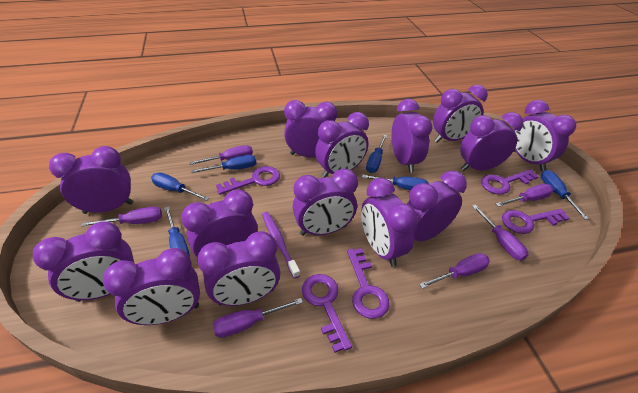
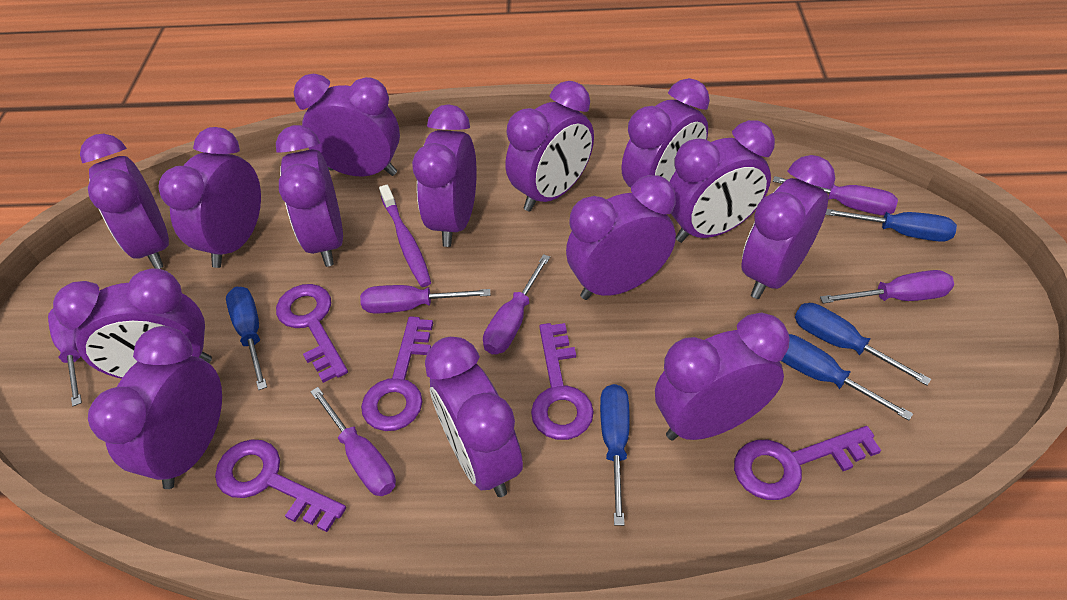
blue screwdriver: [151,172,209,201] [164,206,190,257] [191,155,256,173] [362,175,429,190] [366,135,387,173] [541,170,589,220] = 6 -> [226,287,267,390] [600,384,630,526] [782,334,913,421] [795,303,931,386] [825,209,957,242] = 5

